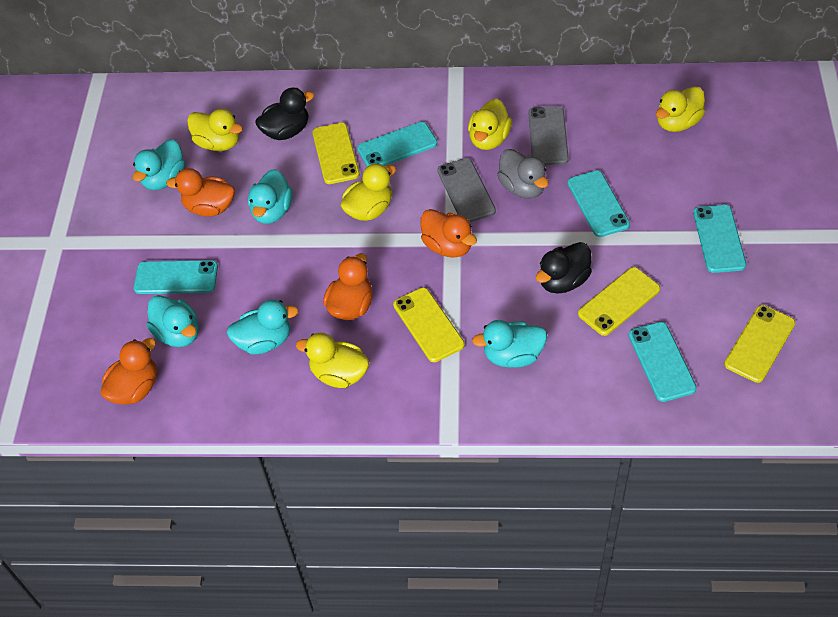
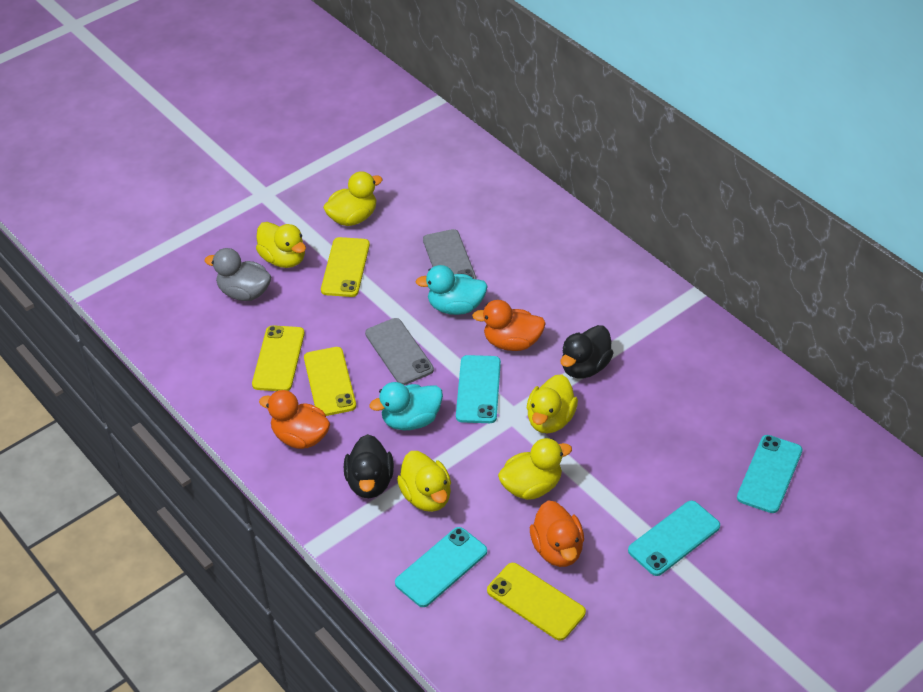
orange duck: [100,338,157,404] [166,168,235,217] [323,253,373,320] [420,209,477,258] = 4 -> [259,390,330,449] [472,300,546,351] [530,501,584,567] = 3
turquoise duck: [133,139,185,190] [147,295,199,347] [227,299,299,354] [248,169,293,224] [472,320,547,368] = 5 -> [370,382,443,430] [416,265,488,315] = 2
turquoise phone: [134,260,218,294] [357,122,437,167] [567,170,630,237] [628,322,697,402] [693,205,746,273] = 5 -> [395,527,487,607] [456,355,501,423] [628,501,720,576] [737,435,802,513] = 4

